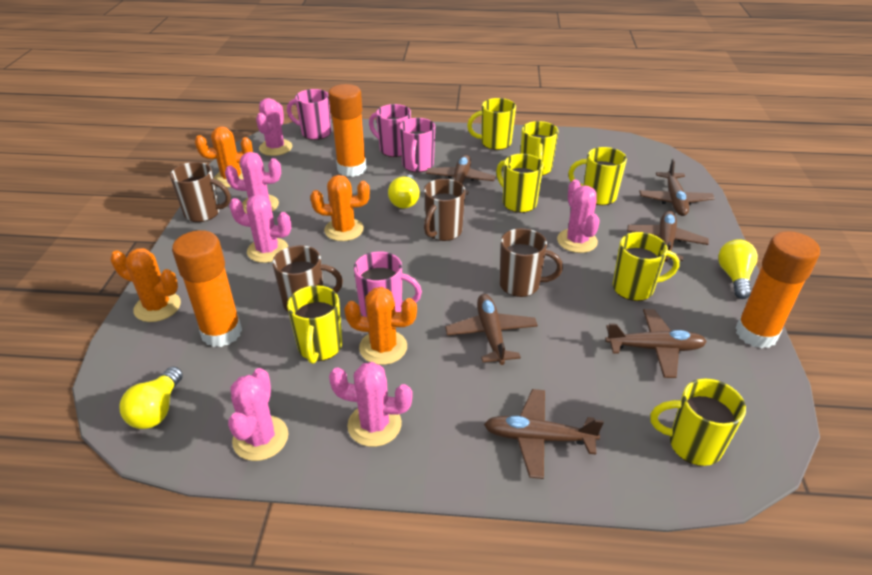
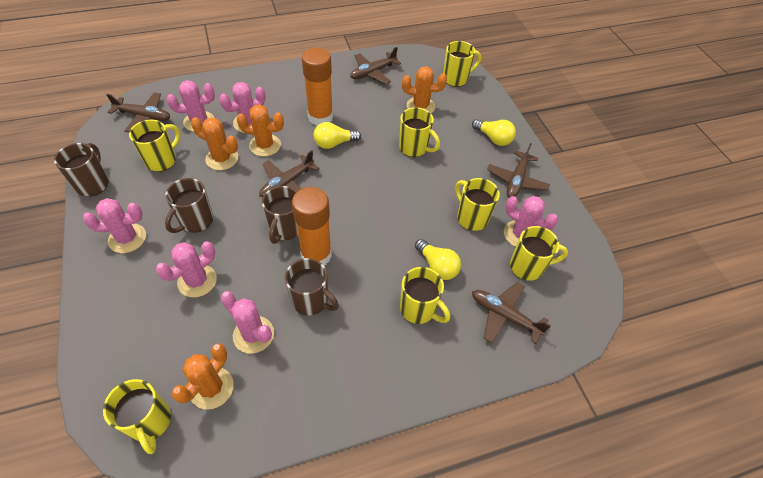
brown plane: [426,155,495,195] [445,294,538,365] [484,389,604,479] [605,309,707,378] [627,211,708,262] [639,159,715,216] = 6 -> [106,92,170,132] [259,150,320,197] [350,47,401,84] [472,282,551,344] [487,143,550,198] = 5
orange glue stick: [172,230,242,347] [328,84,367,177] [736,231,820,348] = 3 -> [292,187,332,266] [302,48,333,126] = 2
pink mug: [287,89,331,140] [354,251,422,317] [369,104,411,157] [399,118,435,172] = 4 -> none = 0

